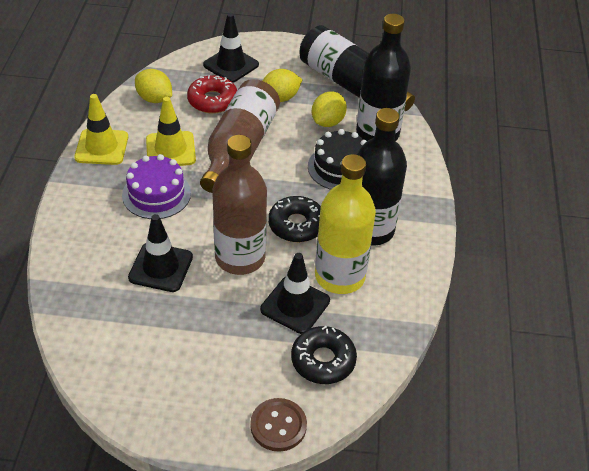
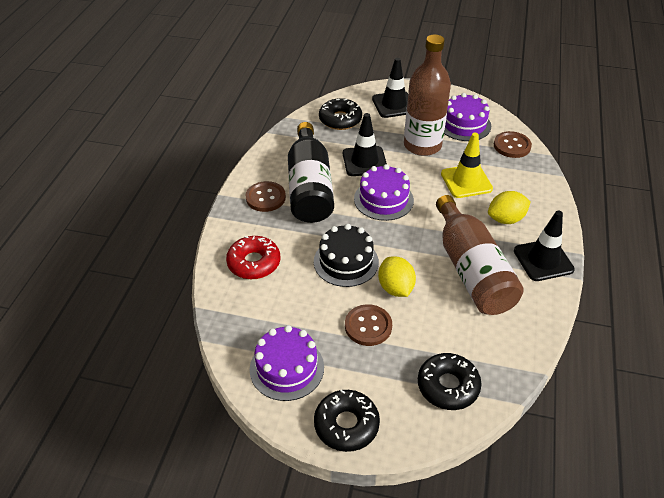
black bottle: [300,25,415,111] [356,14,411,141] [357,108,407,246] = 3 -> [288,122,334,223] = 1
black donut: [268,196,321,242] [291,326,357,384] = 2 -> [314,390,380,452] [319,98,362,130] [418,353,481,410] = 3
brown button: [250,398,307,452] = 1 -> [245,181,286,212] [345,304,392,346] [494,131,532,158] = 3
purple cake: [122,154,191,219] = 1 -> [250,325,324,401] [354,164,414,221] [444,93,491,141] = 3
yellow bottle: [315,154,376,294] = 1 -> none = 0
yellow lemon: [135,69,172,103] [263,69,303,102] [312,92,347,127] = 3 -> [378,256,416,297] [488,191,531,224] = 2
yellow traffic cone: [74,94,128,165] [146,97,196,166] = 2 -> [441,133,493,198] = 1

